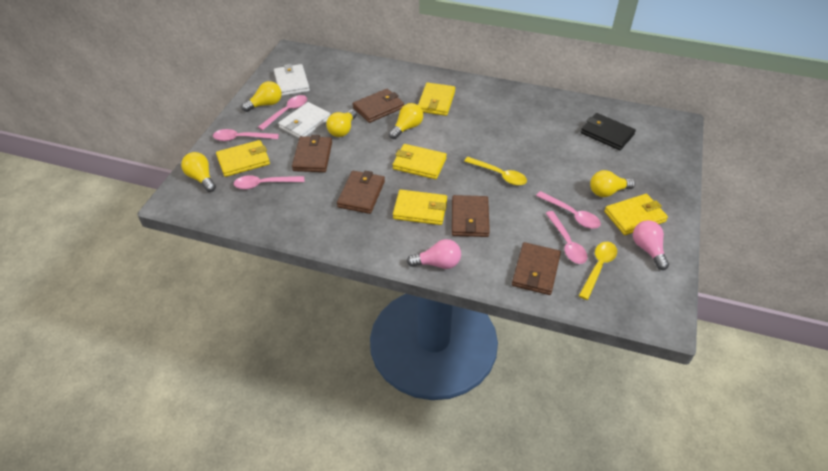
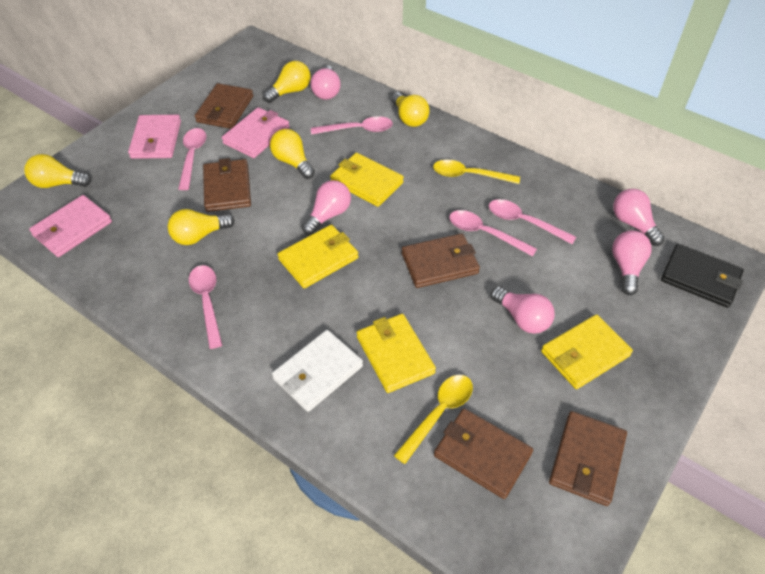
pink light bulb: [407,239,461,269] [633,220,669,270] = 2 -> [302,180,351,235] [311,65,341,100] [491,287,555,334] [612,230,652,295] [613,189,665,246] = 5
pink wallet: none = 0 -> [29,195,112,257] [128,115,181,159] [222,107,290,158] = 3
white wallet: [274,64,310,96] [278,102,331,138] = 2 -> [272,330,363,412] = 1
yellow wallet: [216,140,270,177] [393,144,447,179] [393,190,447,225] [418,82,455,116] [604,194,668,235] = 5 -> [277,225,358,288] [330,153,404,207] [357,314,436,393] [541,314,633,389] = 4

